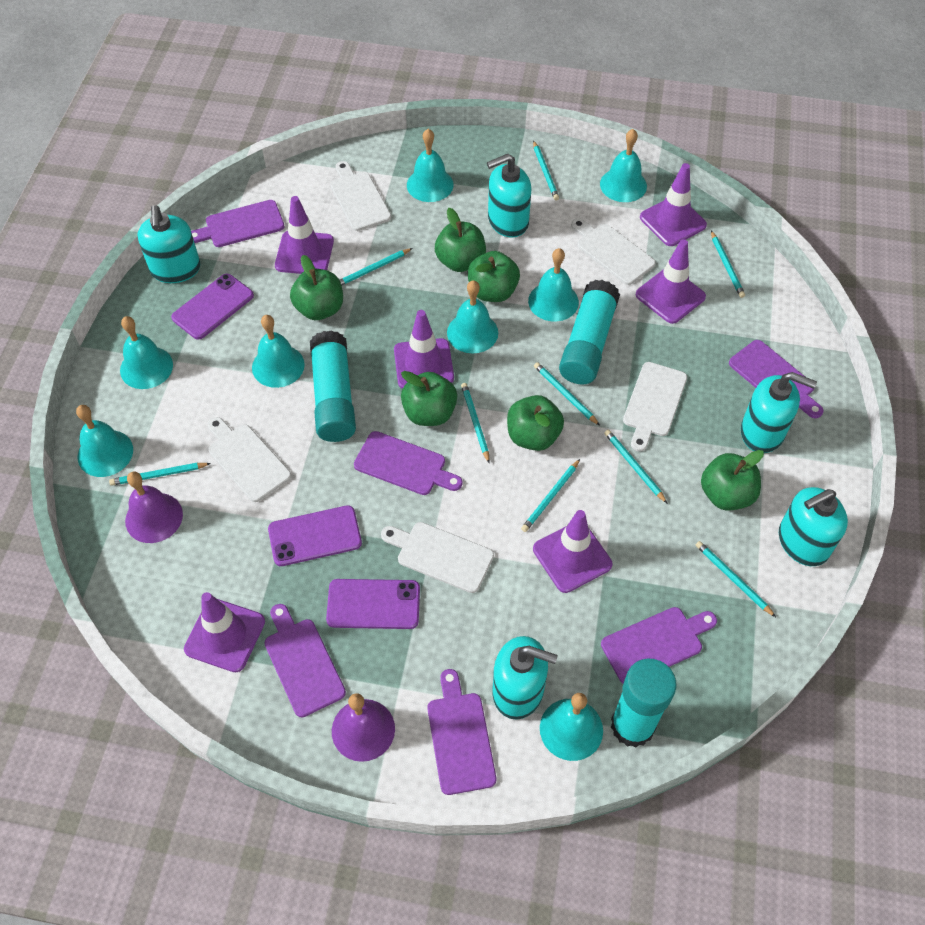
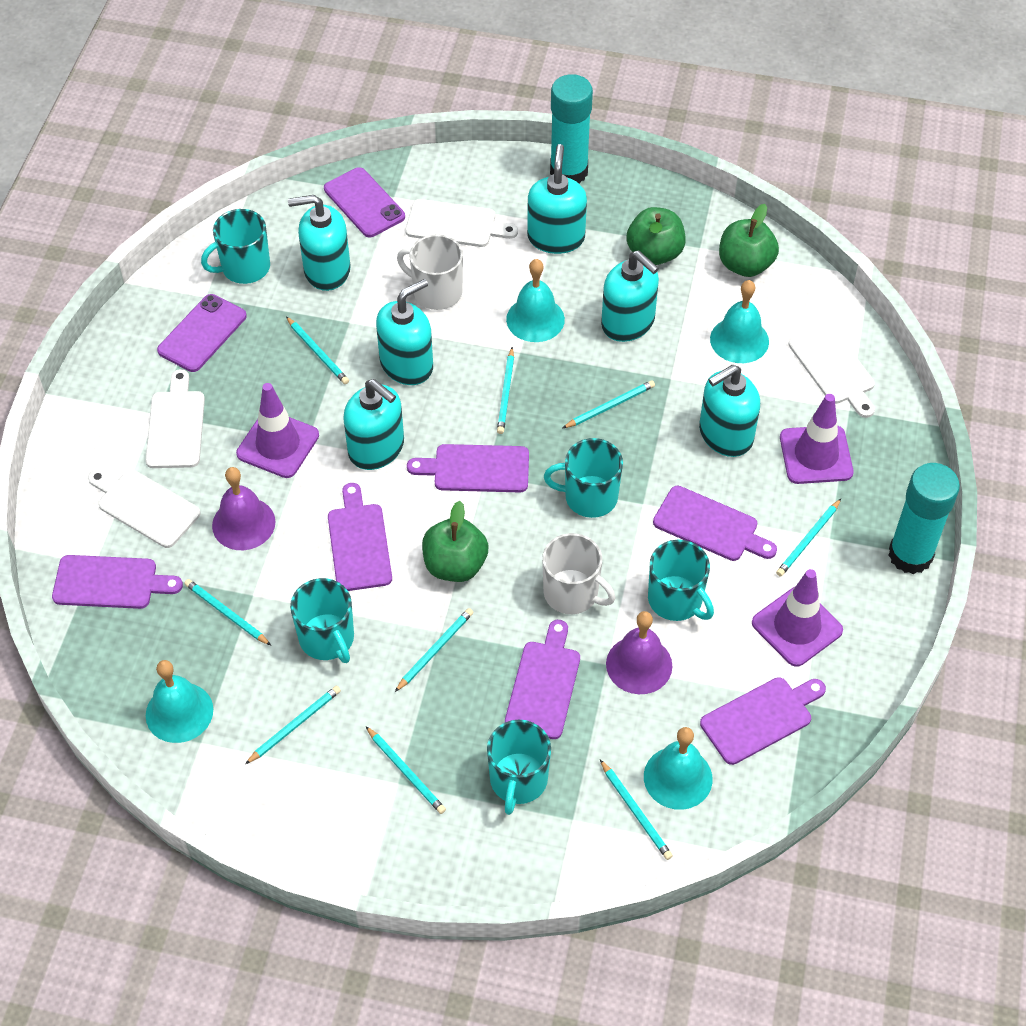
green apple: [290,255,343,320] [401,371,457,426] [435,208,486,272] [468,251,520,302] [507,395,564,451] [701,450,764,511] = 6 -> [422,501,489,582] [627,207,686,265] [719,204,779,277] = 3
purple phone: [171,274,254,340] [268,505,362,566] [326,579,420,629] = 3 -> [157,294,247,372] [324,167,405,237] = 2
purple traffic cone: [184,592,265,672] [275,196,334,274] [394,310,454,389] [533,510,612,593] [636,239,706,324] [640,163,707,246] = 6 -> [236,383,319,478] [752,569,843,667] [780,394,854,484] = 3
turquoise bell: [76,405,133,477] [120,316,173,389] [252,315,305,388] [407,129,454,202] [447,280,498,353] [528,248,579,322] [540,693,603,761] [600,129,647,202] = 8 -> [146,660,213,743] [506,259,565,342] [644,727,713,810] [710,280,769,363] = 4
turquoise glue stick: [310,331,356,442] [559,280,620,385] [611,659,676,748] = 3 -> [550,74,593,184] [888,463,960,574] = 2
turquoise mug: none = 0 -> [201,209,270,284] [290,578,354,663] [487,720,551,815] [544,438,623,518] [648,540,714,621] = 5
turquoise soap dispenser: [137,205,200,283] [487,154,531,237] [492,636,558,719] [741,372,817,453] [779,487,848,566] = 5 -> [288,195,351,291] [343,379,404,470] [376,279,433,385] [527,144,587,254] [601,250,659,342] [699,365,760,457] = 6
white cutting board: [208,417,291,502] [330,161,391,231] [381,522,494,593] [571,218,656,285] [623,362,687,451] = 5 -> [88,469,201,548] [145,369,205,468] [405,199,518,247] [789,324,875,418] = 4
white mug: none = 0 -> [397,234,463,310] [542,533,615,614] = 2

